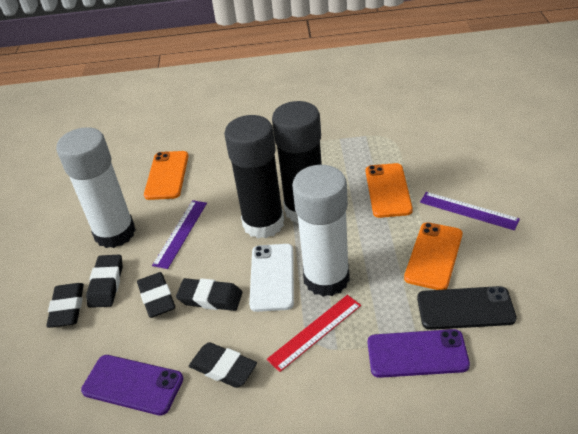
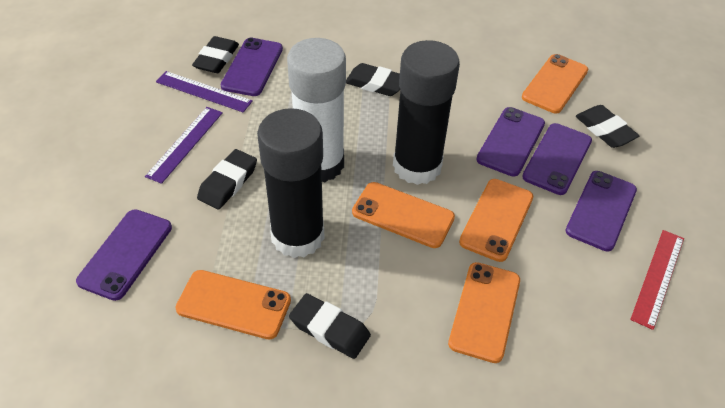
black phone: [417,286,517,330] = 1 -> none = 0
orange phone: [144,151,189,200] [366,163,413,218] [404,222,463,290] = 3 -> [175,270,291,339] [352,182,455,248] [448,262,520,363] [459,179,533,262] [522,54,588,113] = 5
purple phone: [81,355,183,416] [368,329,470,378] = 2 -> [76,209,172,301] [220,38,283,96] [476,107,545,177] [522,123,592,195] [565,171,637,251] = 5
white glue stick: [56,127,136,248] [292,165,350,297] = 2 -> [287,38,346,182] = 1
white phone: [249,244,294,312] = 1 -> none = 0

